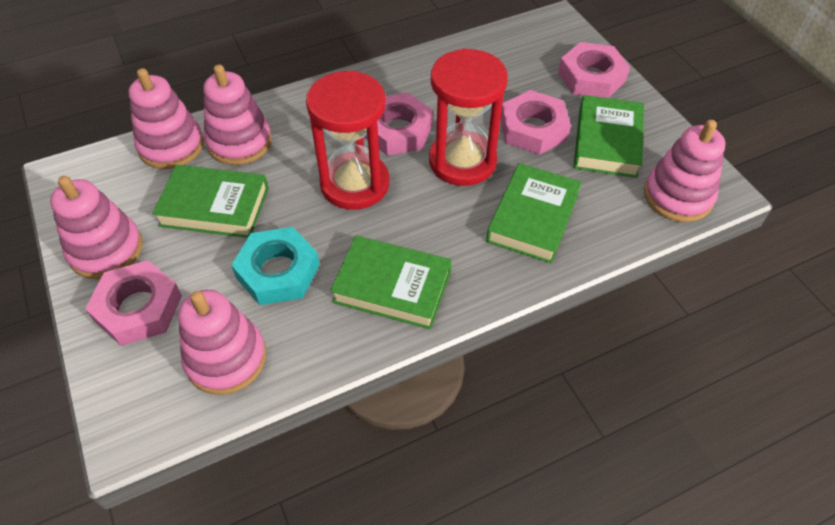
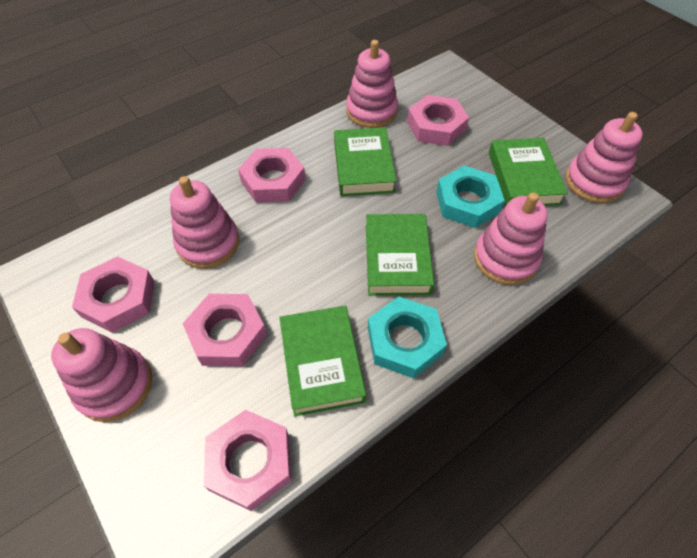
pink nut: [85,260,182,346] [364,93,433,156] [501,90,571,155] [558,42,630,98] = 4 -> [72,257,155,333] [183,294,267,366] [204,410,291,511] [238,148,305,203] [407,95,469,146] = 5
red hourglass: [306,70,390,210] [429,48,508,186] = 2 -> none = 0
turquoise nut: [231,227,320,305] = 1 -> [368,296,447,378] [436,166,505,228] = 2

